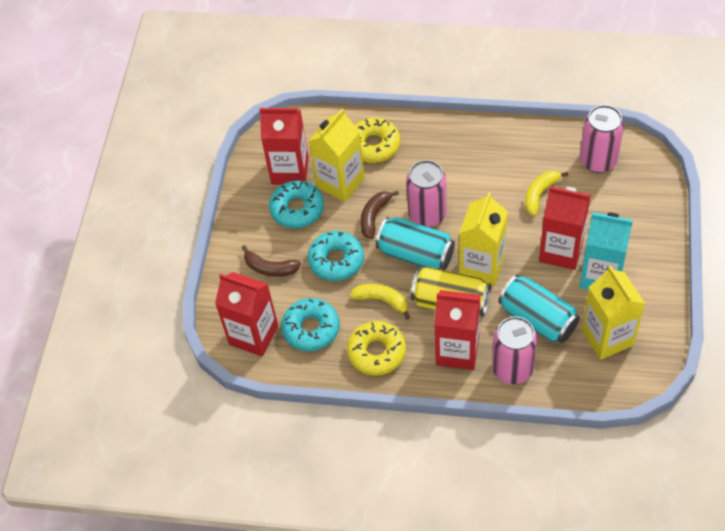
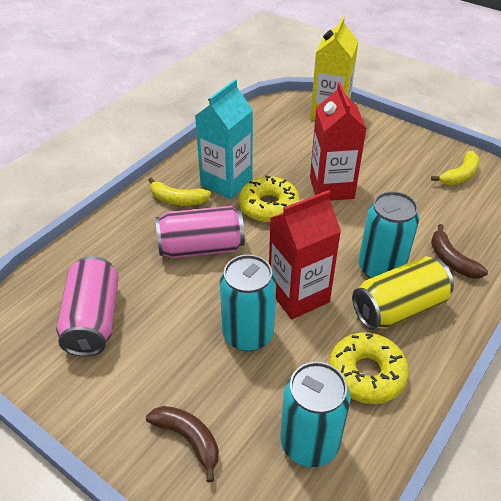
pink can: [406,160,447,227] [492,316,537,384] [580,105,624,173] = 3 -> [56,256,119,357] [156,206,245,258] = 2
red carton: [215,272,278,356] [259,108,309,185] [434,290,481,370] [539,186,591,270] = 4 -> [269,190,341,319] [310,82,367,201] = 2
turquoise can: [376,217,455,270] [498,275,580,343] = 2 -> [220,254,276,351] [281,362,351,467] [359,191,419,278] = 3
turquoise donut: [269,180,324,228] [281,298,339,351] [308,231,364,281] = 3 -> none = 0
yellow carton: [309,108,365,202] [459,192,508,286] [582,265,645,360] = 3 -> [310,16,359,120] = 1

